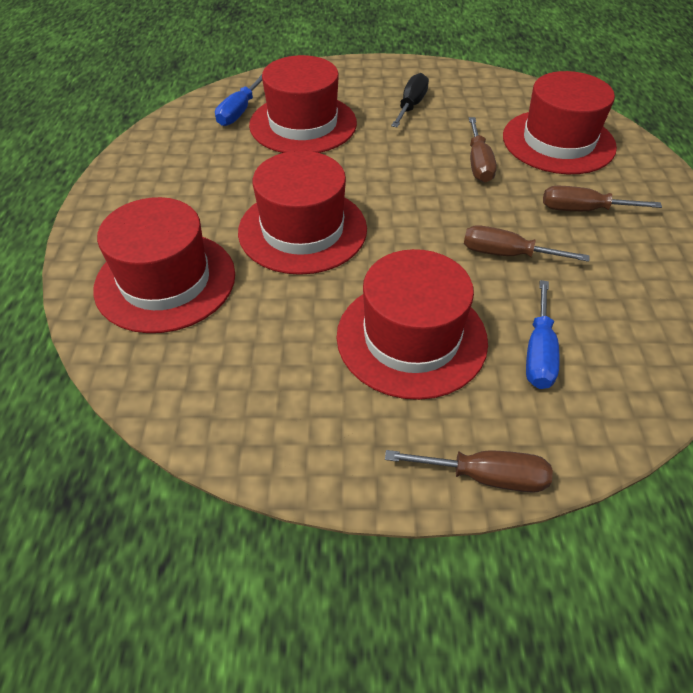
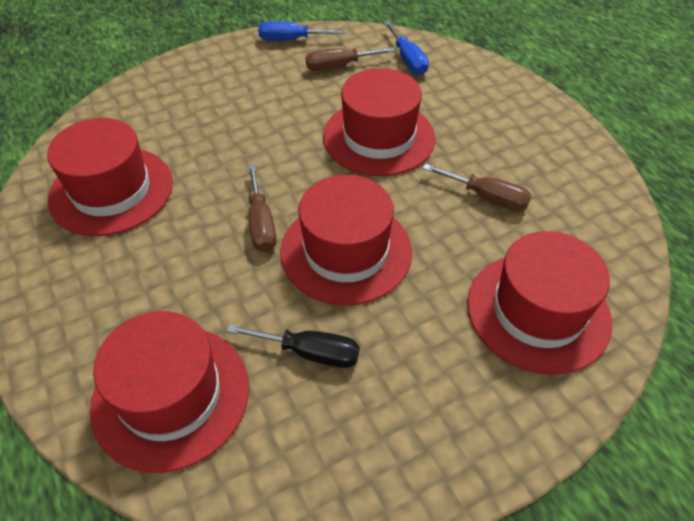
brown screwdriver: [385,450,553,493] [464,225,590,262] [469,117,497,183] [543,186,662,211] = 4 -> [248,165,276,252] [305,47,395,71] [423,164,532,211] = 3

